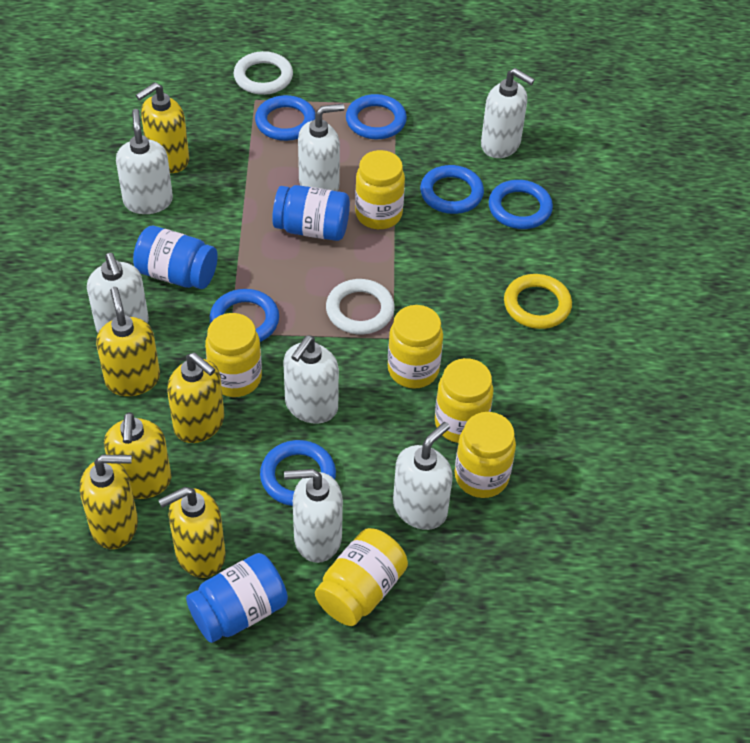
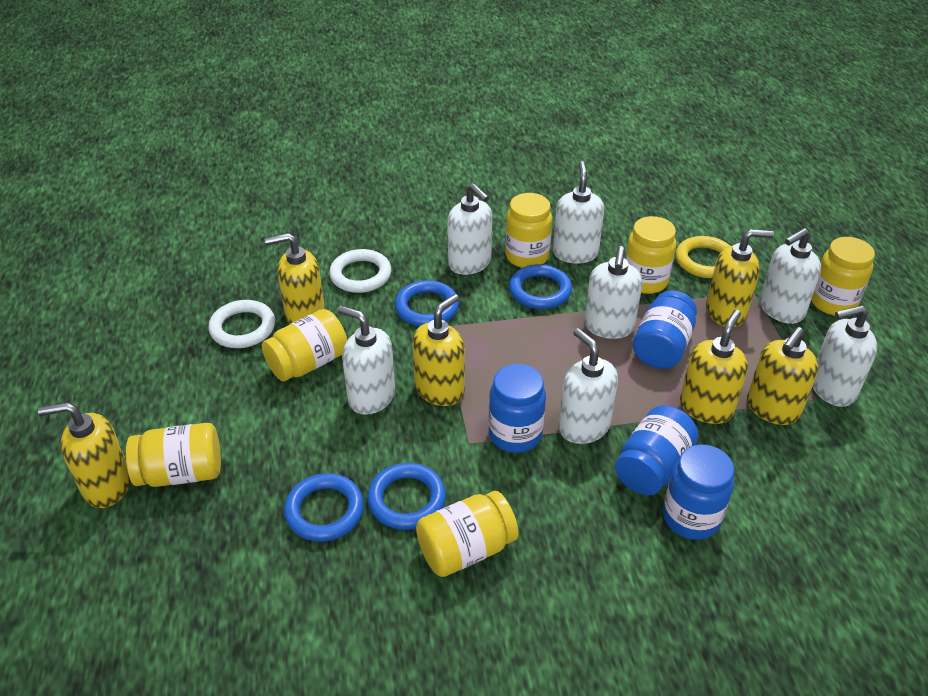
blue jar: [133,226,218,289] [186,553,288,643] [272,185,350,241] = 3 -> [488,364,546,453] [615,405,699,496] [633,290,697,369] [663,445,734,540] = 4
blue ring: [210,289,279,342] [255,95,315,141] [260,440,336,506] [346,94,407,139] [420,165,484,214] [489,180,553,229] = 6 -> [284,473,364,542] [367,463,446,530] [395,280,459,326] [509,264,572,309] = 4

